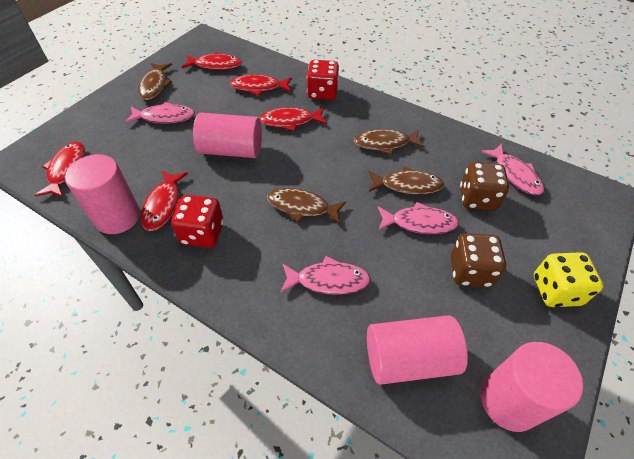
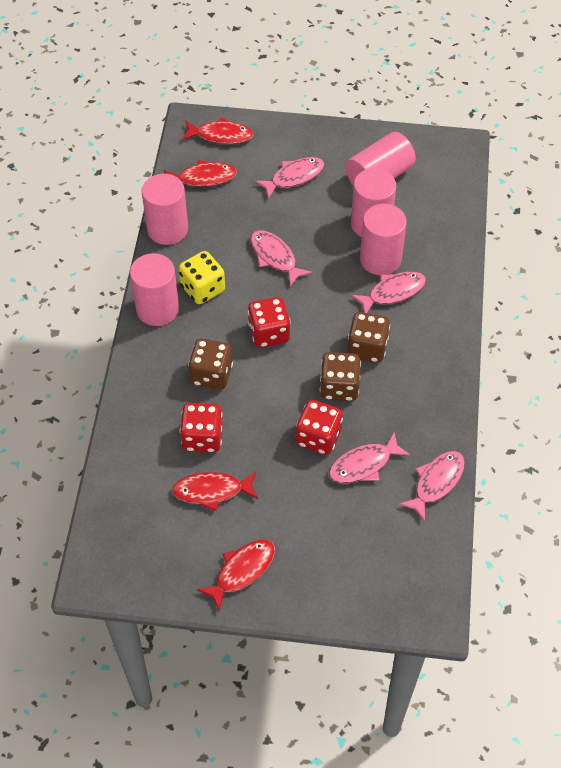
brown dice: [450,233,506,287] [460,162,509,211] = 2 -> [188,339,233,390] [320,352,361,401] [347,312,390,363] = 3
brown fish: [138,63,172,100] [267,188,346,224] [354,129,425,155] [368,167,444,195] = 4 -> none = 0
pink cylinder: [65,154,140,234] [193,113,262,158] [367,315,468,385] [481,342,583,432] = 4 -> [130,253,179,326] [142,174,188,245] [346,132,416,186] [351,168,396,237] [360,204,407,275] = 5
pink fish: [125,102,195,124] [280,256,371,295] [378,202,459,234] [481,143,544,195] = 4 -> [251,230,312,287] [255,157,325,199] [329,432,410,483] [351,272,426,313] [399,451,465,522] = 5
red dice: [171,195,224,248] [307,60,339,100] = 2 -> [180,403,223,453] [248,297,291,348] [296,400,343,455] = 3
red fish: [35,142,85,197] [141,170,188,231] [182,52,242,70] [230,75,292,96] [260,107,327,131] = 5 -> [164,160,237,187] [172,471,258,511] [182,117,254,144] [197,540,275,612] = 4

